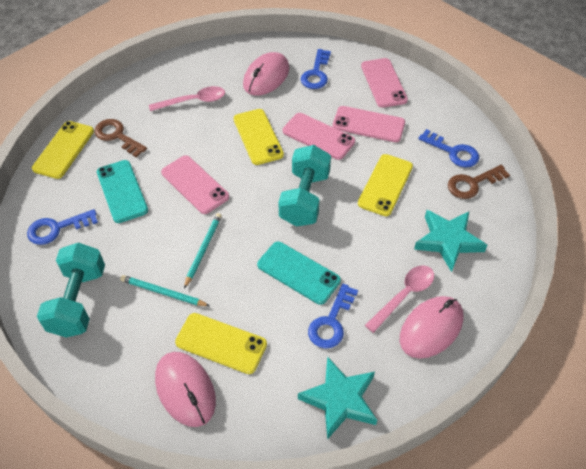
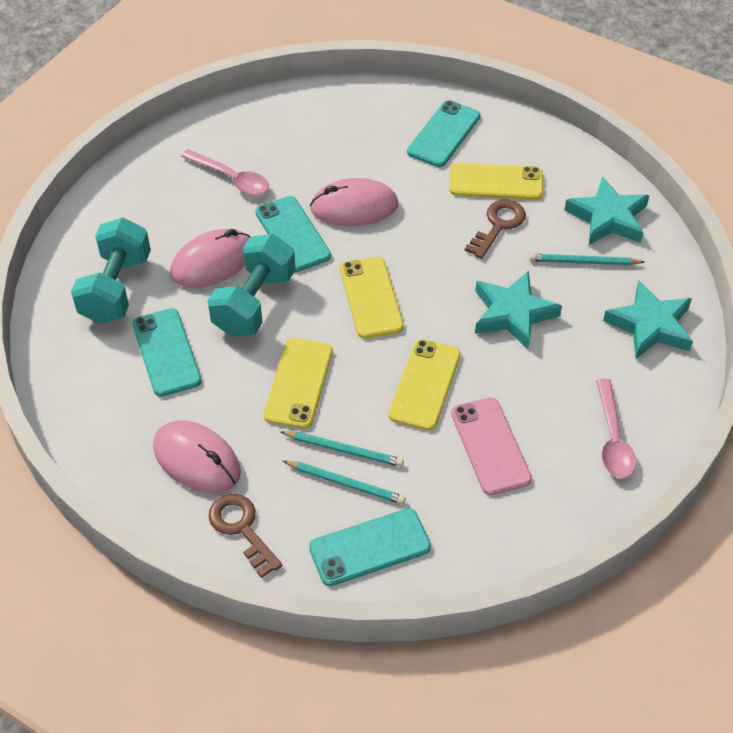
blue key: [27,209,98,245] [301,49,331,89] [308,284,358,349] [418,129,479,168] = 4 -> none = 0
pink phone: [161,155,229,214] [283,113,355,160] [333,106,405,142] [361,58,408,108] = 4 -> [451,397,532,495] = 1
turquoise pencil: [120,275,210,306] [184,213,222,289] = 2 -> [281,431,404,467] [283,461,406,504] [529,254,644,265] = 3
turquoise phone: [97,160,148,223] [257,241,341,305] = 2 -> [132,308,202,397] [255,196,331,272] [309,508,431,586] [407,100,480,167] = 4
turquoise star: [298,356,377,440] [414,210,487,272] = 2 -> [475,271,562,349] [564,176,649,245] [603,281,693,359] = 3

